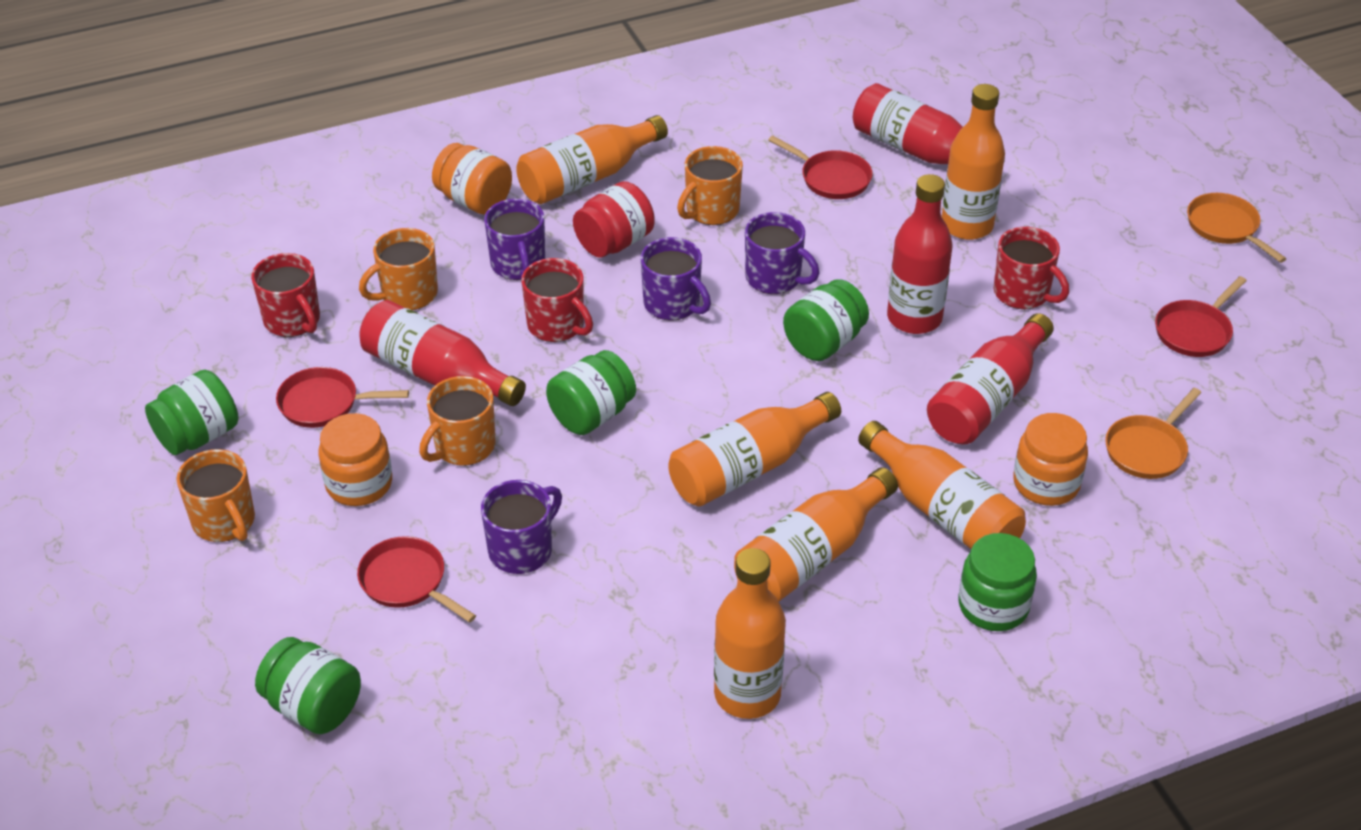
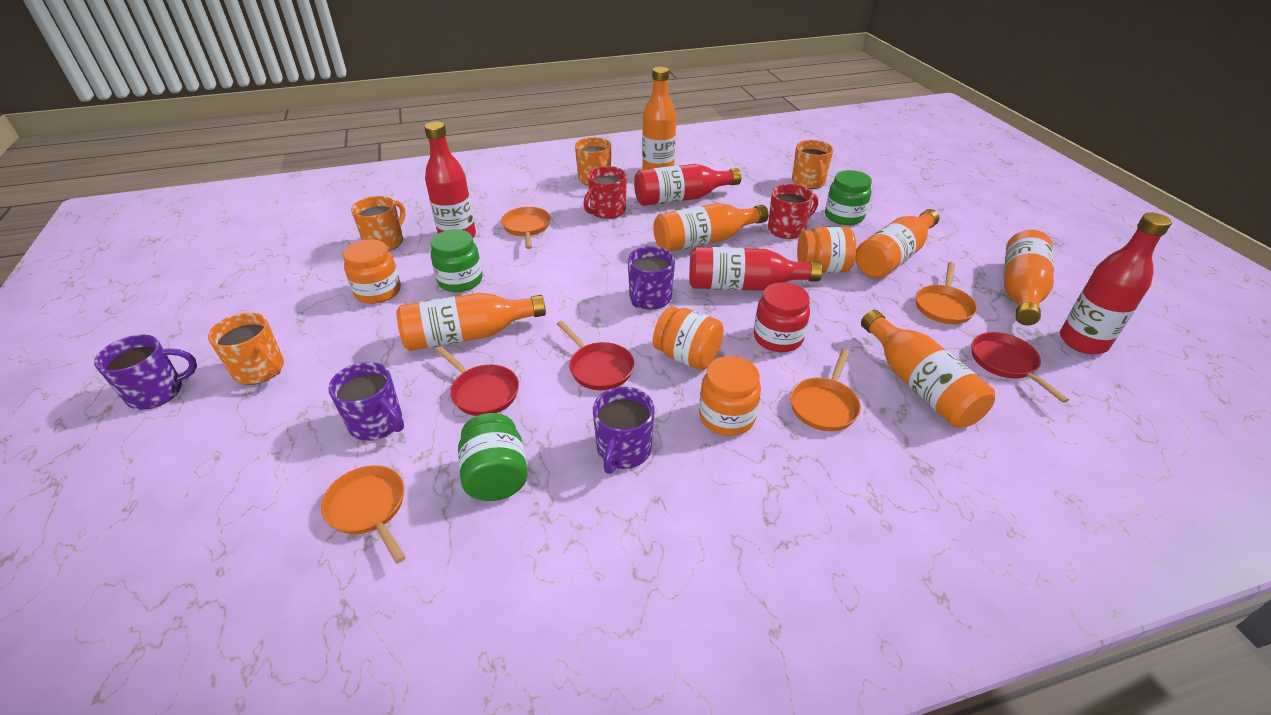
green jar: [145,370,239,455] [255,637,361,734] [546,350,636,435] [783,279,869,361] [958,533,1037,631] = 5 -> [431,229,483,292] [458,413,528,501] [825,170,872,225] = 3
orange jar: [319,413,392,506] [432,143,512,215] [1013,413,1088,506] = 3 -> [343,239,401,304] [653,306,724,370] [699,356,761,436] [797,227,856,273] = 4
orange pan: [1105,388,1201,479] [1187,193,1286,263] = 2 -> [321,465,406,563] [501,207,551,249] [790,349,861,431] [916,262,977,324] = 4
red mug: [251,253,320,337] [521,258,593,342] [994,227,1069,309] = 3 -> [583,166,627,219] [768,184,818,239] = 2
red pan: [276,367,409,428] [357,536,476,623] [768,136,872,199] [1155,276,1247,357] = 4 -> [436,346,519,416] [557,321,634,390] [972,332,1069,403] = 3

